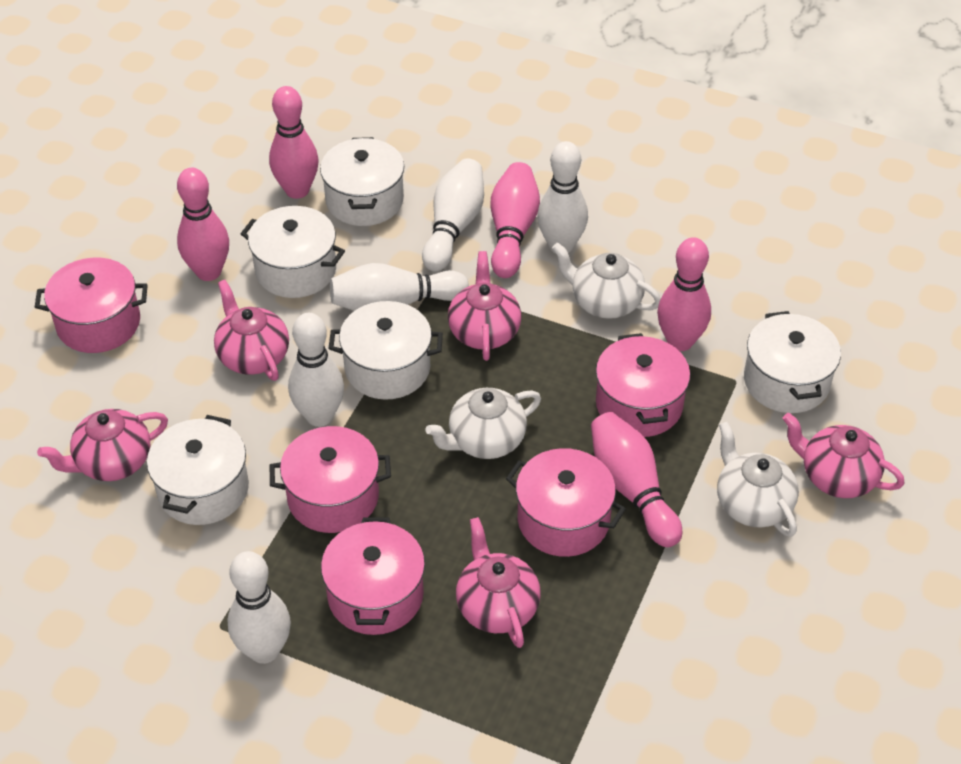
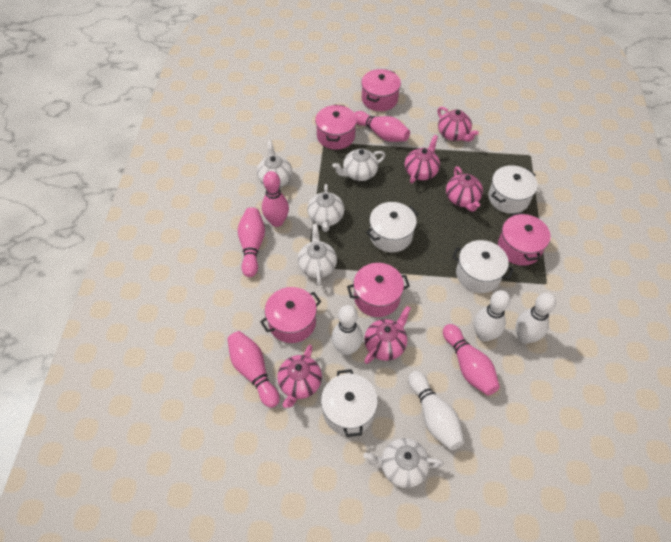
white bowling pin: [227,551,291,664] [288,313,344,427] [330,263,469,311] [422,158,484,272] [537,141,588,253] = 5 -> [332,305,363,355] [408,371,464,450] [474,290,511,342] [516,293,556,344] = 4
white pot: [147,415,249,525] [241,206,345,298] [320,137,404,226] [328,301,443,400] [744,311,841,413] = 5 -> [321,369,378,437] [366,202,419,252] [452,240,514,293] [488,165,538,214] = 4
white teapot: [425,388,541,459] [552,242,661,319] [717,422,799,537] = 3 -> [257,140,292,187] [298,224,337,286] [307,184,345,232] [332,148,385,181] [363,438,444,488] = 5

